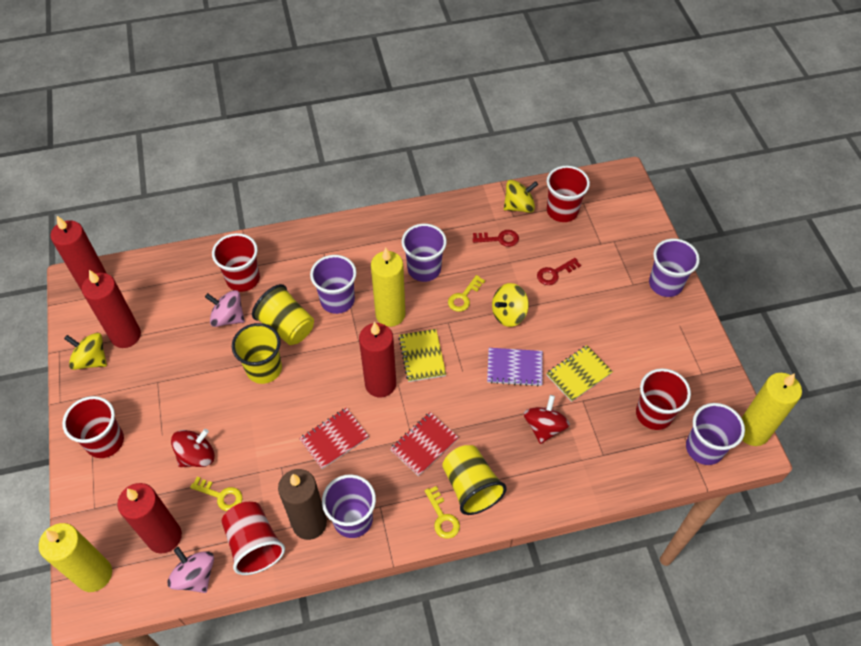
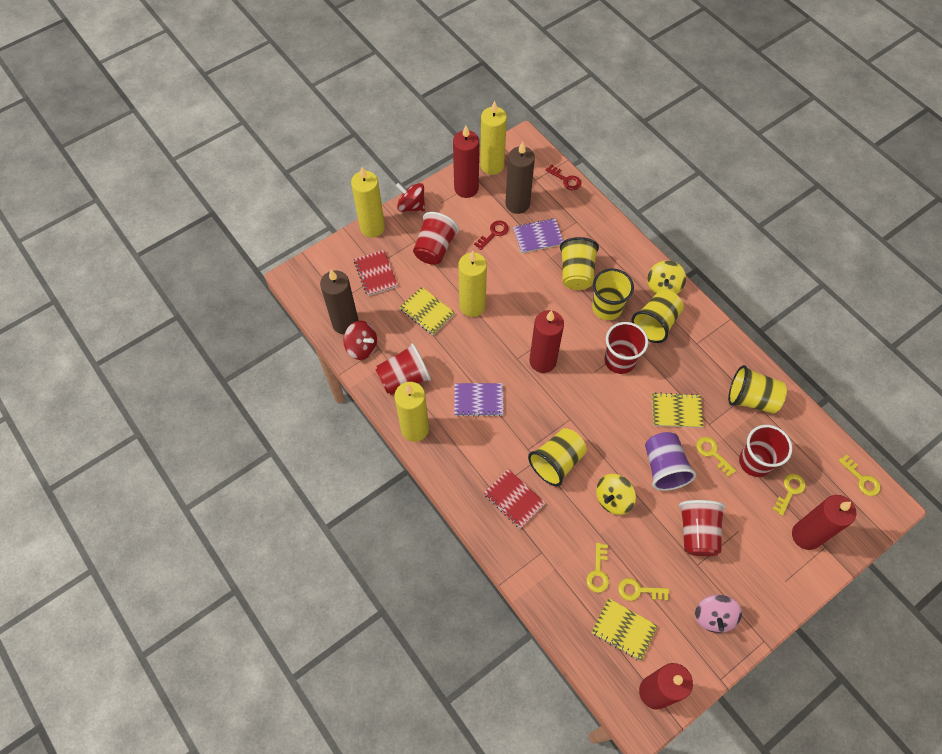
brown candle: [278,469,327,540] = 1 -> [320,269,359,334] [505,142,535,214] = 2
pink spinning top: [167,547,214,593] [205,290,245,327] = 2 -> [695,594,742,633] = 1
purple cup: [310,255,357,314] [322,474,376,538] [402,224,447,282] [649,239,700,297] [686,403,745,465] = 5 -> [645,432,696,491] = 1
purple notebook: [487,348,543,386] = 1 -> [454,383,503,417] [513,218,563,253] = 2
yellow candle: [39,523,112,592] [371,248,405,327] [742,373,802,446] = 3 -> [351,167,385,238] [394,382,429,442] [458,251,487,317] [480,100,507,175] = 4
yellow cup: [232,323,282,384] [252,284,314,345] [442,445,507,515] = 3 -> [528,428,587,486] [560,237,599,290] [592,268,634,320] [631,290,684,343] [728,365,787,414] = 5
yellow key: [190,477,242,511] [425,486,460,539] [448,275,485,312] = 3 -> [586,543,609,593] [618,578,669,601] [696,437,736,477] [773,474,805,516] [839,455,880,496] = 5
yellow notebook: [399,329,446,382] [546,345,613,402] = 2 -> [399,287,455,335] [591,598,658,661] [652,393,703,428] = 3
yellow spinning top: [64,333,107,370] [492,283,529,327] [504,180,538,213] = 3 -> [596,474,636,515] [647,260,686,294] = 2

